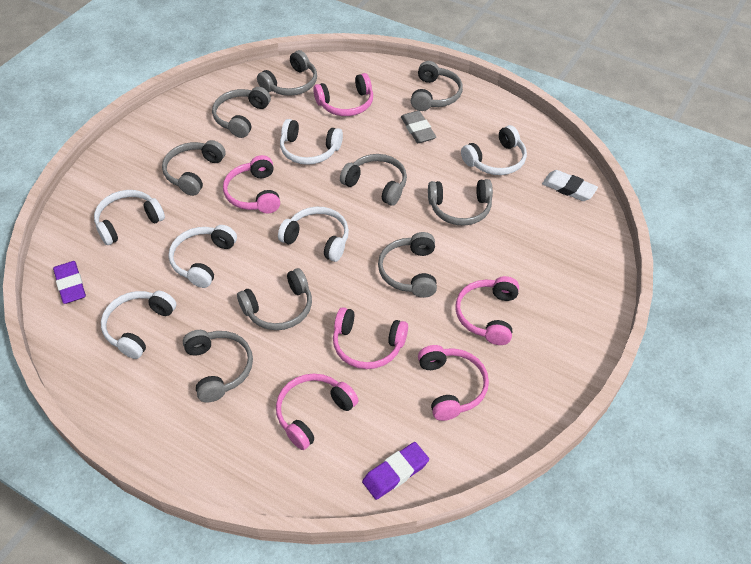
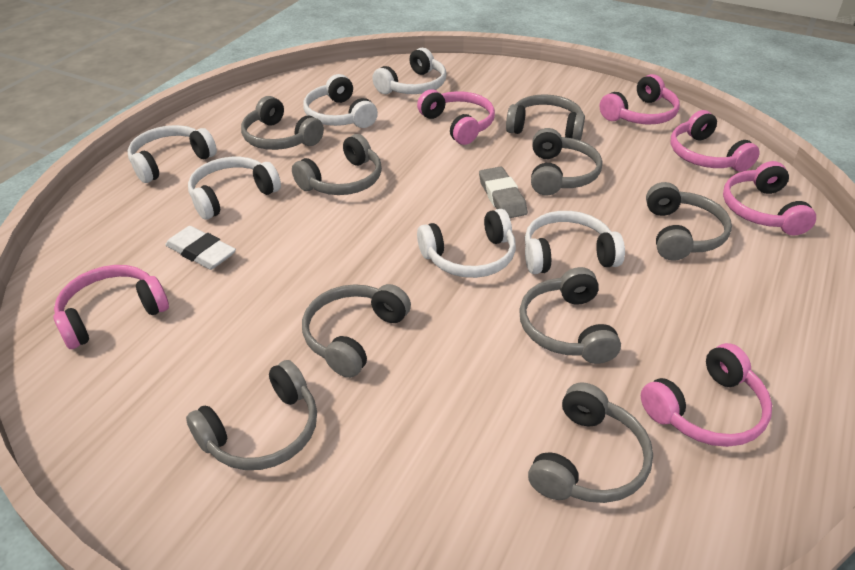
purple eraser: [53,261,86,304] [362,442,429,500] = 2 -> none = 0

